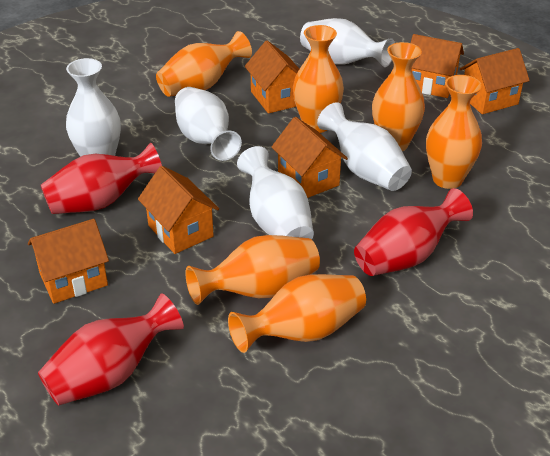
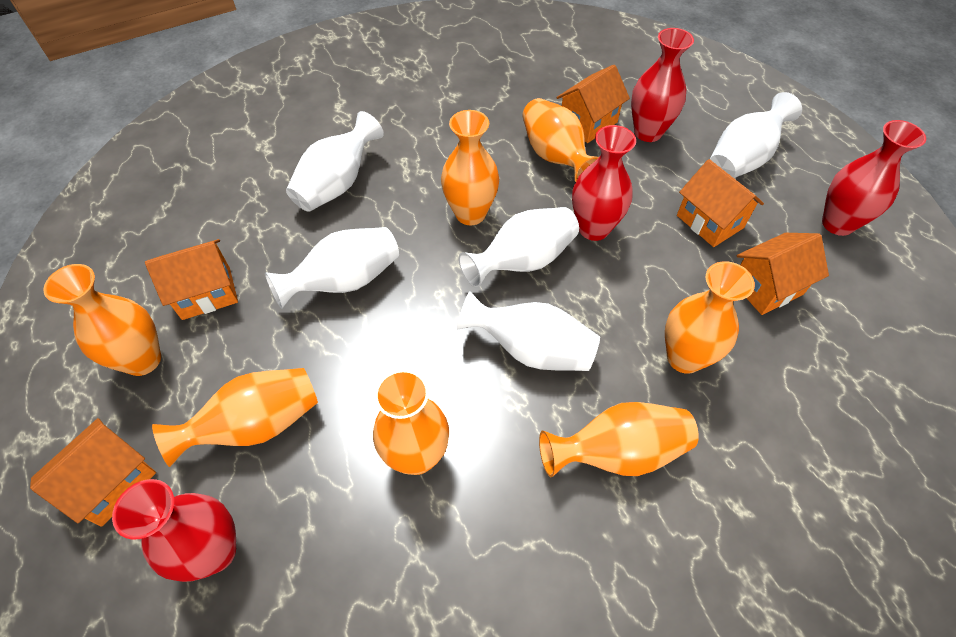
orange house: [28,219,109,304] [138,166,219,254] [245,41,299,114] [272,117,348,198] [411,34,464,98] [460,48,530,114] = 6 -> [30,418,156,527] [145,239,238,320] [556,65,630,143] [677,159,764,247] [737,233,829,315] = 5
orange vase: [156,31,252,97] [185,235,320,305] [228,274,366,353] [293,25,344,133] [372,42,425,151] [426,75,482,189] = 6 -> [43,264,161,376] [152,368,318,467] [373,370,449,475] [441,110,499,226] [522,98,599,182] [539,402,699,477] [665,261,755,374] = 7
red vase: [38,293,184,406] [41,143,162,214] [354,188,473,276] = 3 -> [112,479,236,582] [572,125,636,241] [631,28,694,142] [822,120,926,236] = 4

